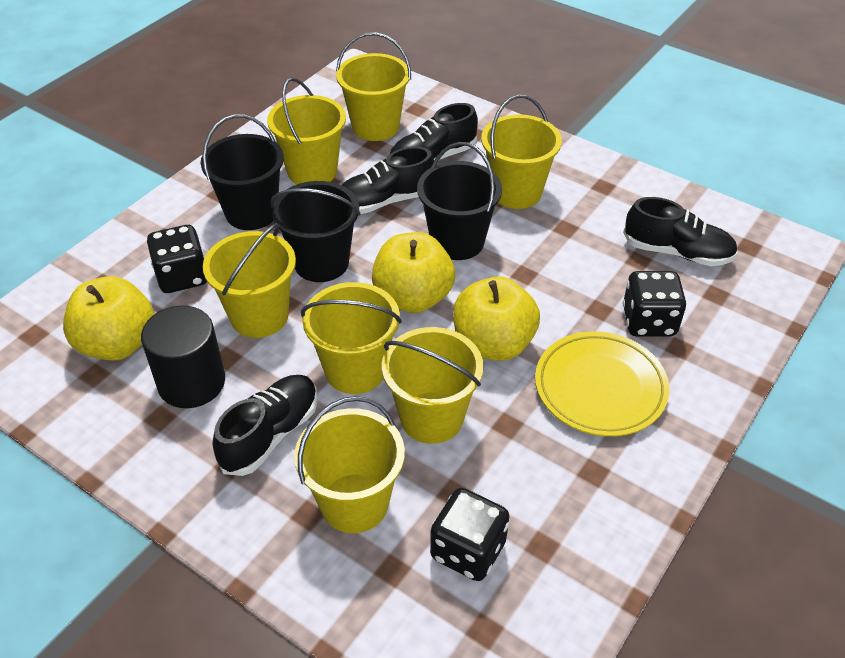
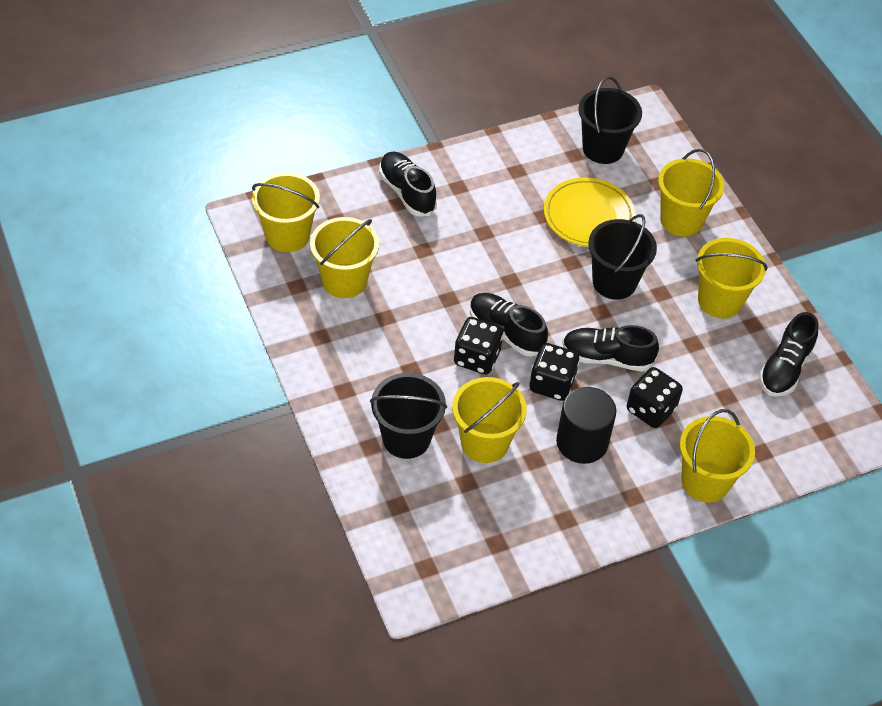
yellow apple: [63,276,154,361] [372,232,455,313] [453,276,540,361] = 3 -> none = 0
yellow bucket: [203,223,296,338] [267,77,346,184] [294,396,405,533] [301,282,402,394] [336,32,411,141] [382,327,484,444] [481,95,562,209] = 7 -> [252,172,320,252] [310,217,379,298] [452,377,527,463] [658,149,724,237] [680,409,755,503] [696,238,768,318] = 6

